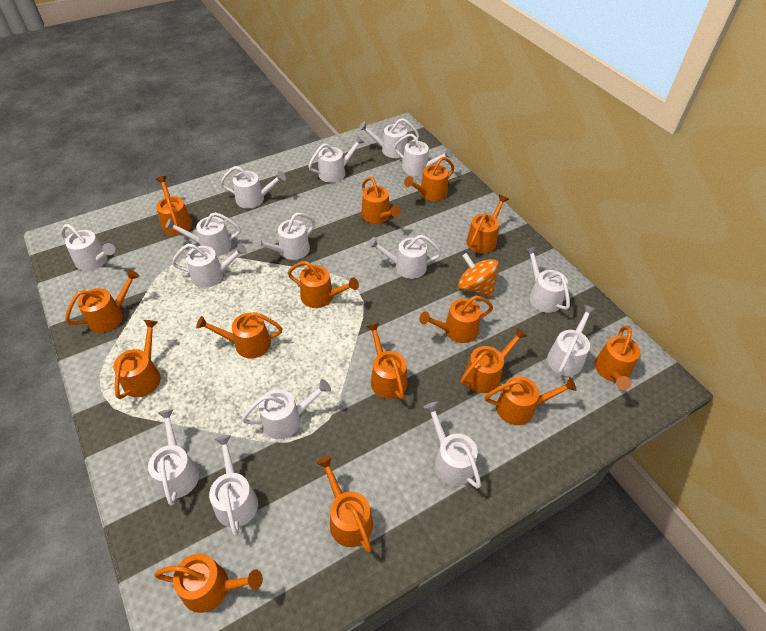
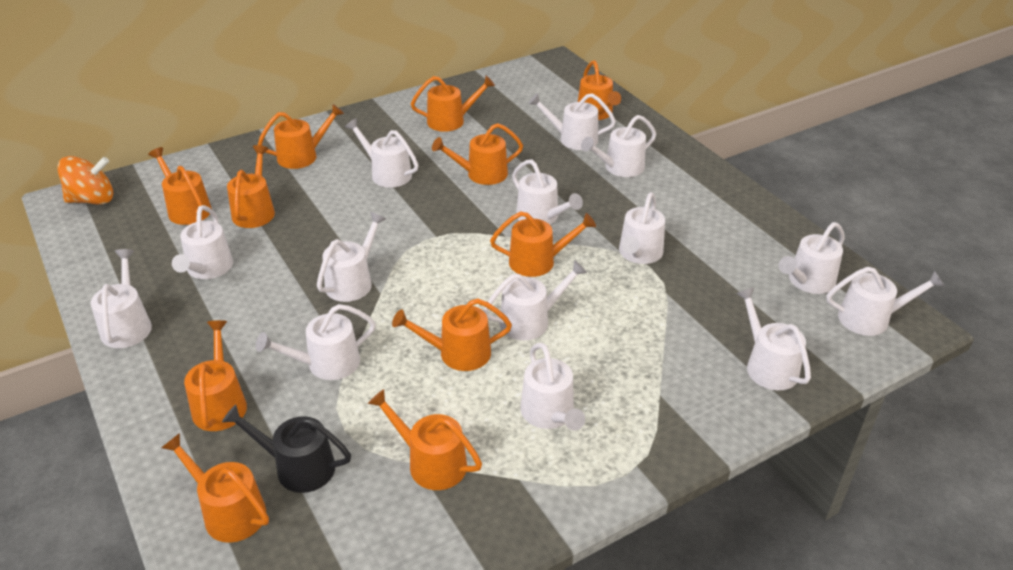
black watering can: none = 0 -> [222,404,351,493] = 1
orange watering can: [65,270,140,333] [113,320,161,399] [154,554,263,613] [156,176,192,235] [196,312,283,358] [288,261,359,308] [317,456,373,553] [361,177,401,224] [366,322,407,399] [404,157,454,201] [419,295,493,343] [460,328,527,393] [466,195,509,253] [485,376,577,425] [595,326,640,390] = 15 -> [148,147,212,225] [161,433,269,543] [184,320,247,431] [227,145,275,228] [258,104,344,169] [368,389,482,490] [392,298,512,371] [411,76,495,132] [432,123,523,185] [490,211,596,277] [578,60,621,120] = 11
white watering can: [61,224,115,271] [148,409,199,506] [165,212,241,256] [172,243,247,288] [209,435,258,536] [220,166,286,208] [242,379,331,439] [253,213,316,260] [308,136,365,183] [359,118,419,158] [368,235,442,279] [394,133,453,176] [423,402,481,489] [525,247,570,313] [547,305,596,376] = 15 -> [91,249,152,348] [172,205,233,279] [256,304,376,380] [317,212,386,302] [345,118,419,188] [483,260,587,340] [512,159,583,225] [520,343,585,431] [528,93,616,150] [581,115,656,177] [619,192,665,264] [736,288,811,390] [779,222,845,294] [826,267,944,336] = 14

